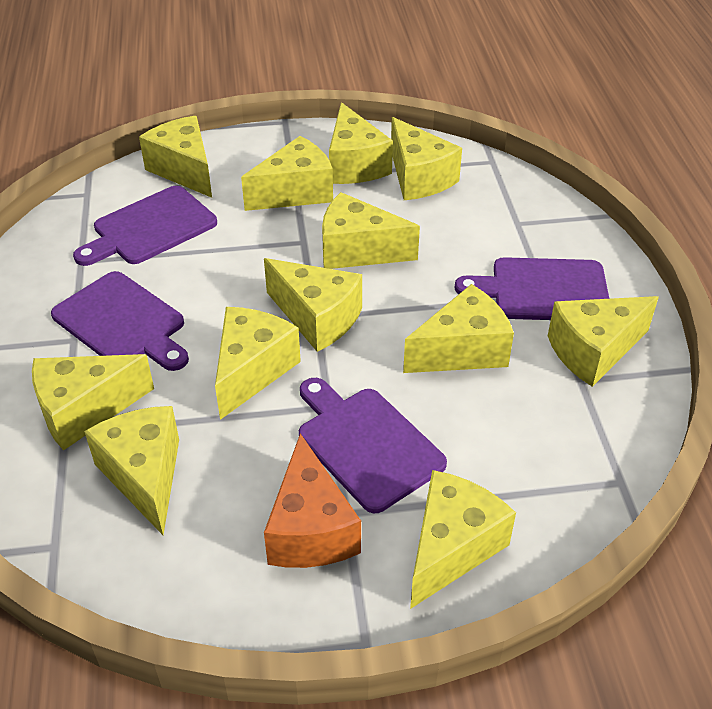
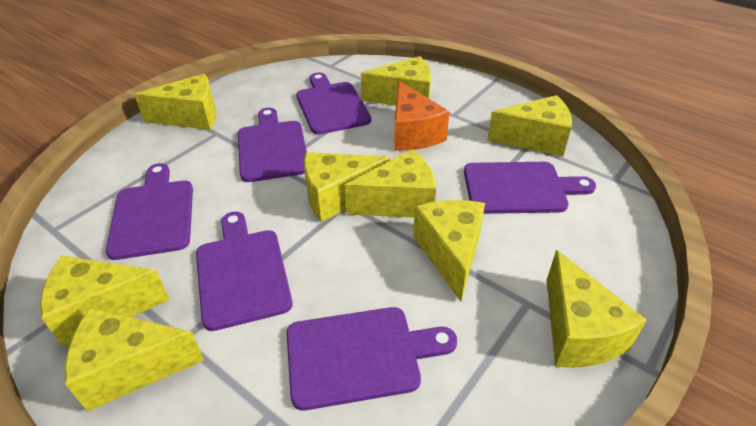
purple cutting board: [51,271,189,371] [73,186,217,266] [299,378,447,513] [455,257,609,320] = 4 -> [106,163,193,260] [196,212,293,331] [238,108,307,182] [286,307,457,411] [296,73,371,135] [464,162,596,214] = 6
yellow cheese: [32,354,154,450] [84,406,179,535] [139,116,212,198] [215,307,301,420] [241,136,333,211] [264,258,362,352] [322,192,420,269] [329,102,393,184] [391,117,462,200] [403,284,514,373] [410,470,516,609] [548,296,659,387] = 12 -> [40,255,170,347] [65,307,204,412] [134,74,216,130] [304,152,390,222] [345,149,436,218] [361,56,431,106] [413,200,485,302] [487,95,572,157] [547,250,647,368] = 9

